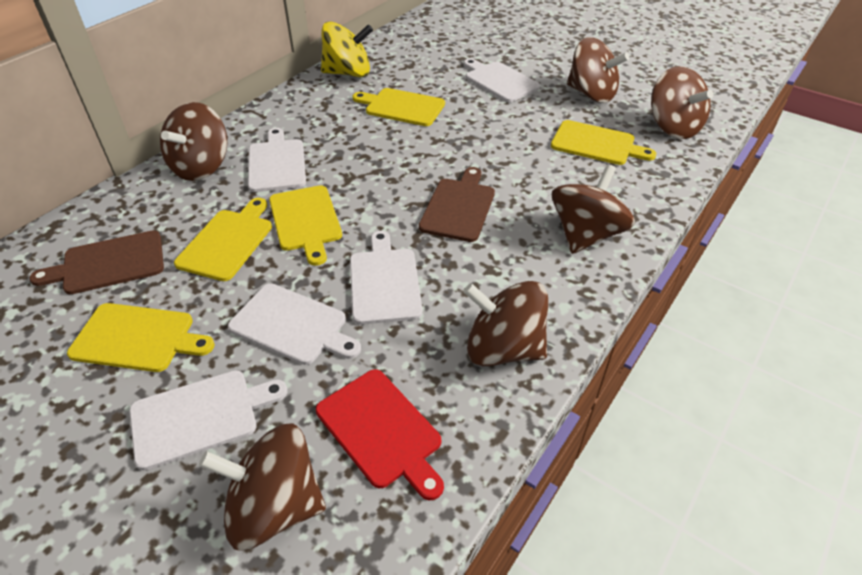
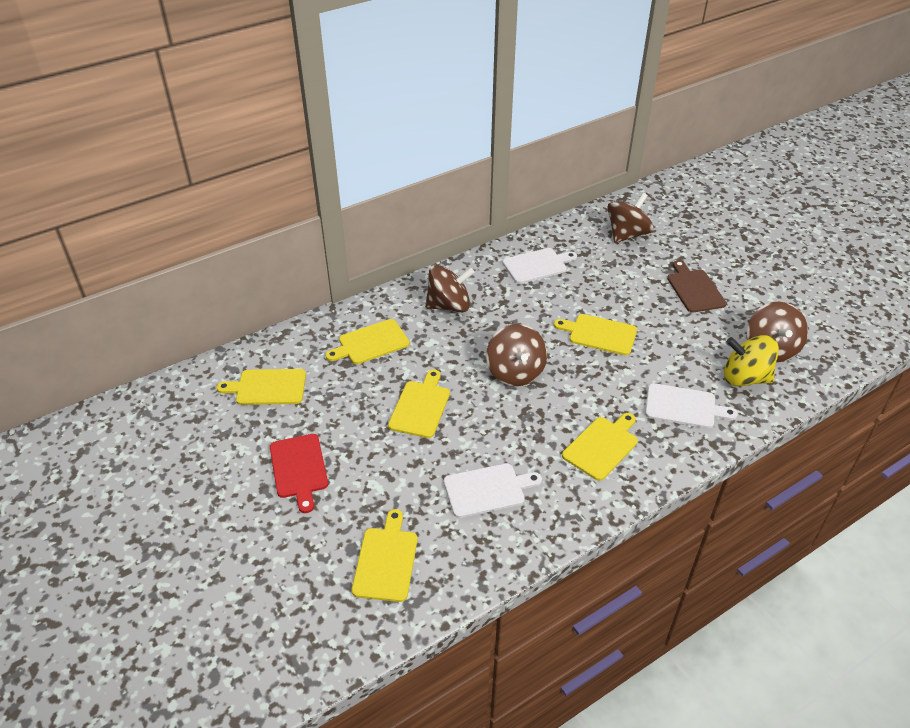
brown cutting board: [29,230,164,294] [419,167,495,242] = 2 -> [667,260,726,313] = 1
brown spinning top: [160,102,227,181] [199,423,326,551] [463,281,548,366] [552,164,635,254] [567,37,629,103] [651,66,714,139] = 6 -> [425,265,475,313] [486,324,547,386] [607,193,654,243] [747,302,808,362] = 4
white cutting board: [129,370,288,470] [228,284,361,365] [248,128,306,192] [350,231,423,324] [464,59,540,102] = 5 -> [444,463,542,518] [502,248,577,284] [645,383,738,428] = 3
yellow cutting board: [67,303,215,372] [174,198,272,281] [269,185,342,266] [352,88,445,126] [551,120,656,165] = 5 -> [217,369,306,405] [325,319,410,364] [352,509,418,602] [388,369,450,438] [554,314,637,355] [562,413,638,481] = 6

